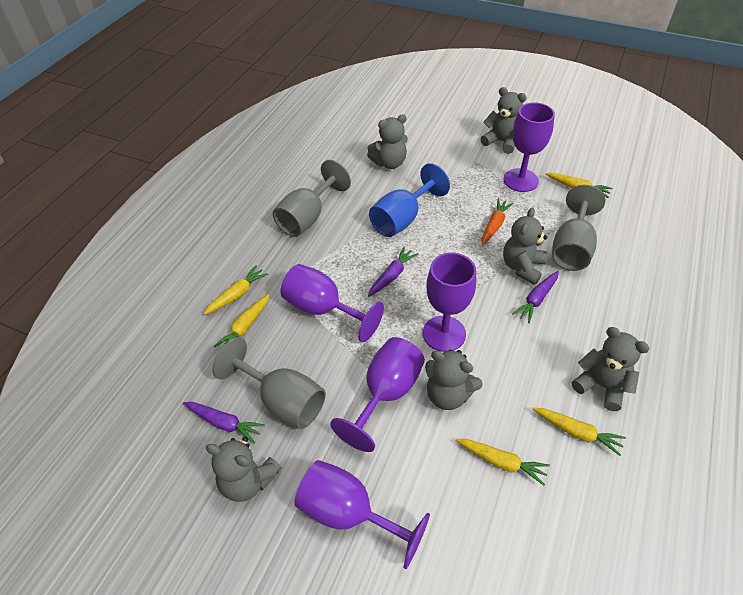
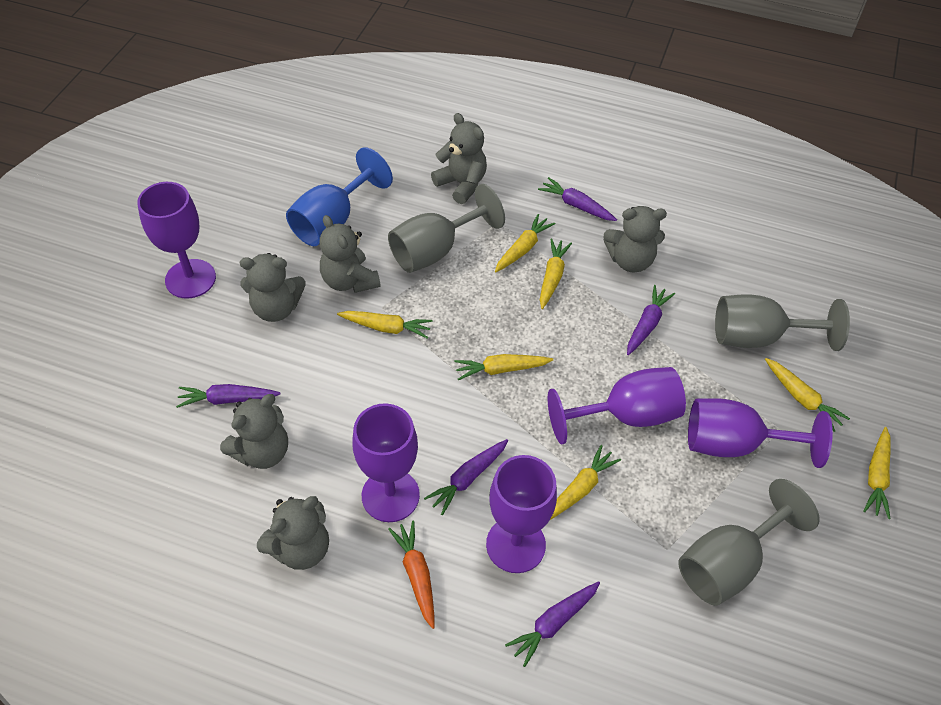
purple carrot: [183,402,265,444] [368,247,418,297] [512,271,559,323] = 3 -> [176,384,281,408] [424,439,508,515] [505,581,600,667] [538,177,617,221] [627,285,675,355] = 5
yellow carrot: [203,265,268,315] [214,294,269,348] [455,439,550,486] [533,408,626,456] [546,173,612,198] = 5 -> [337,311,433,339] [454,354,553,380] [495,214,555,272] [540,238,572,309] [550,445,621,520] [765,358,850,432] [863,427,891,519] = 7

